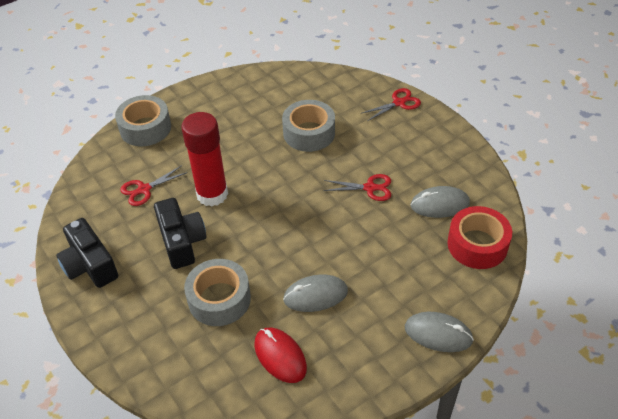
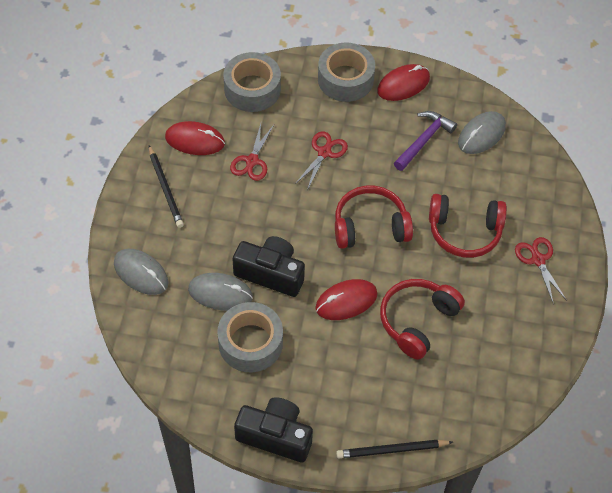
black pencil: none = 0 -> [149,145,184,228] [336,440,453,458] = 2
purple hammer: none = 0 -> [394,111,457,171] = 1
red glue stick: [181,112,228,207] = 1 -> none = 0
red headphones: none = 0 -> [335,186,413,249] [380,279,465,360] [429,194,507,258] = 3
red mouse: [254,327,307,383] = 1 -> [165,121,225,155] [315,279,378,320] [377,64,430,101] = 3
red tape: [447,206,512,269] = 1 -> none = 0

